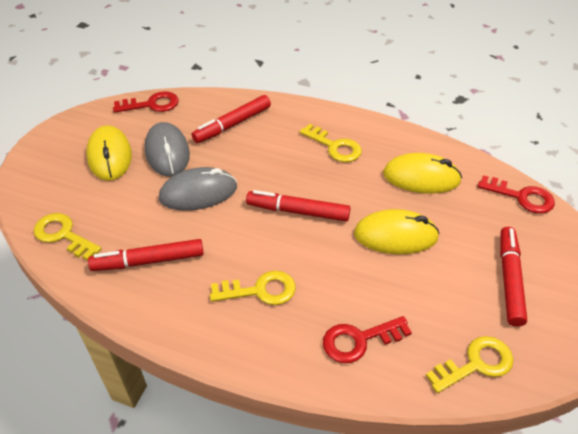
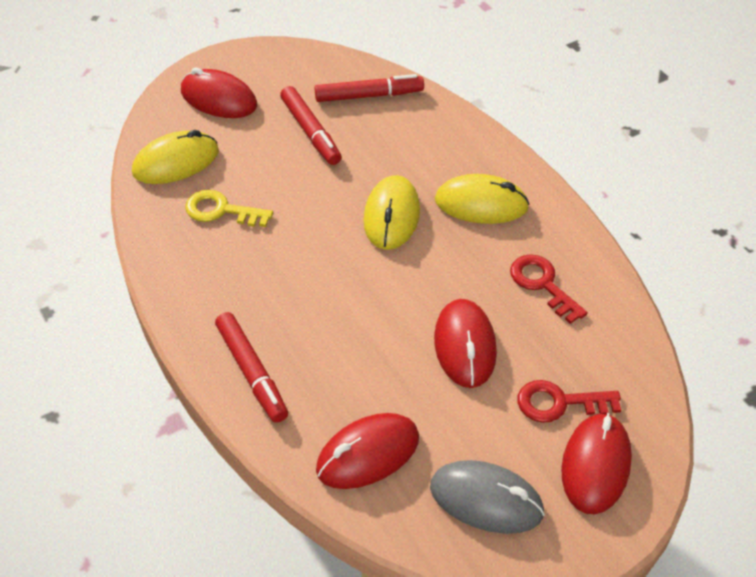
grey mouse: [145,122,190,177] [159,167,237,211] = 2 -> [430,460,545,534] = 1
red key: [113,91,178,113] [323,316,412,363] [478,175,555,214] = 3 -> [510,254,588,324] [517,380,621,423] = 2
red marker: [88,239,204,271] [192,95,271,143] [246,190,350,222] [500,227,527,327] = 4 -> [215,312,288,423] [280,86,342,165] [315,74,424,102] = 3
red mouse: none = 0 -> [181,67,257,118] [316,413,419,489] [434,299,497,388] [561,413,632,514] = 4
yellow key: [34,213,102,261] [210,271,296,305] [300,124,362,162] [426,336,513,393] = 4 -> [185,190,273,227] = 1

